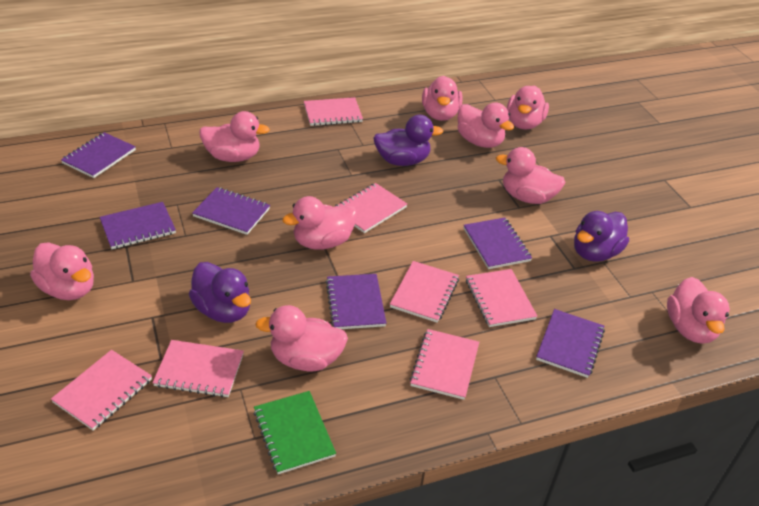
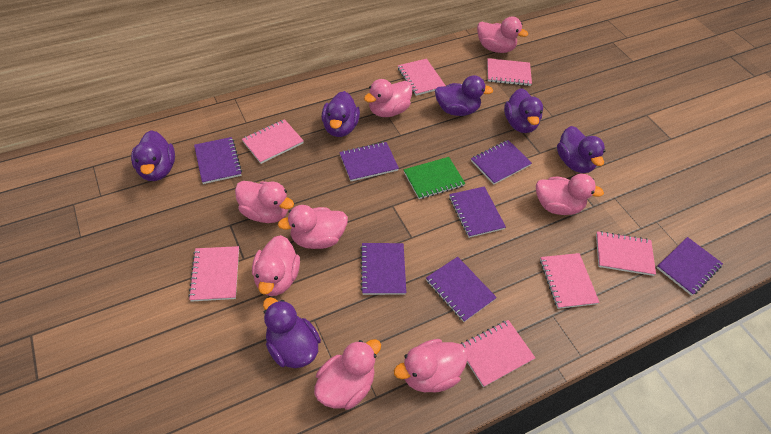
pink duck: [30,242,94,300] [199,111,270,162] [255,305,348,371] [282,196,357,250] [422,76,463,121] [457,103,514,148] [496,147,566,204] [507,86,549,130] [667,277,730,343] = 9 -> [235,181,294,223] [252,235,300,296] [278,205,348,249] [314,339,381,409] [364,79,412,117] [394,339,468,393] [477,17,528,53] [536,174,604,215] = 8
purple duck: [189,262,251,323] [373,115,443,166] [574,211,629,262] = 3 -> [131,130,175,181] [263,297,321,368] [321,91,360,137] [435,75,493,116] [504,88,543,133] [557,126,605,173] = 6
purple notebook: [61,132,136,178] [100,202,176,249] [192,187,270,235] [326,274,386,329] [464,218,532,269] [536,309,605,378] = 6 -> [194,137,242,184] [339,142,399,181] [361,243,406,295] [426,257,497,322] [449,186,506,238] [471,140,532,185] [656,237,723,296] = 7

